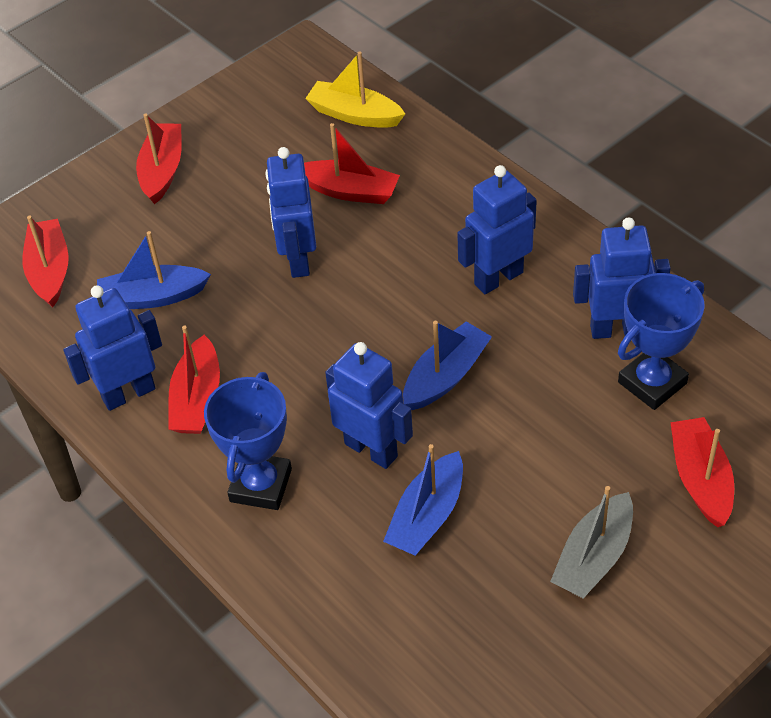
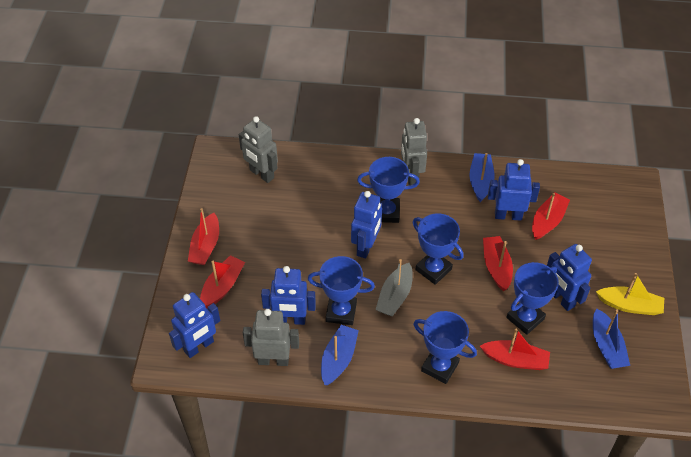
blue trophy: [204,372,292,510] [618,273,705,410] = 2 -> [308,256,375,325] [357,157,420,223] [413,213,464,285] [413,311,477,384] [506,262,559,335] = 5
grey robot: none = 0 -> [239,116,278,183] [243,309,299,366] [401,118,427,185] = 3

